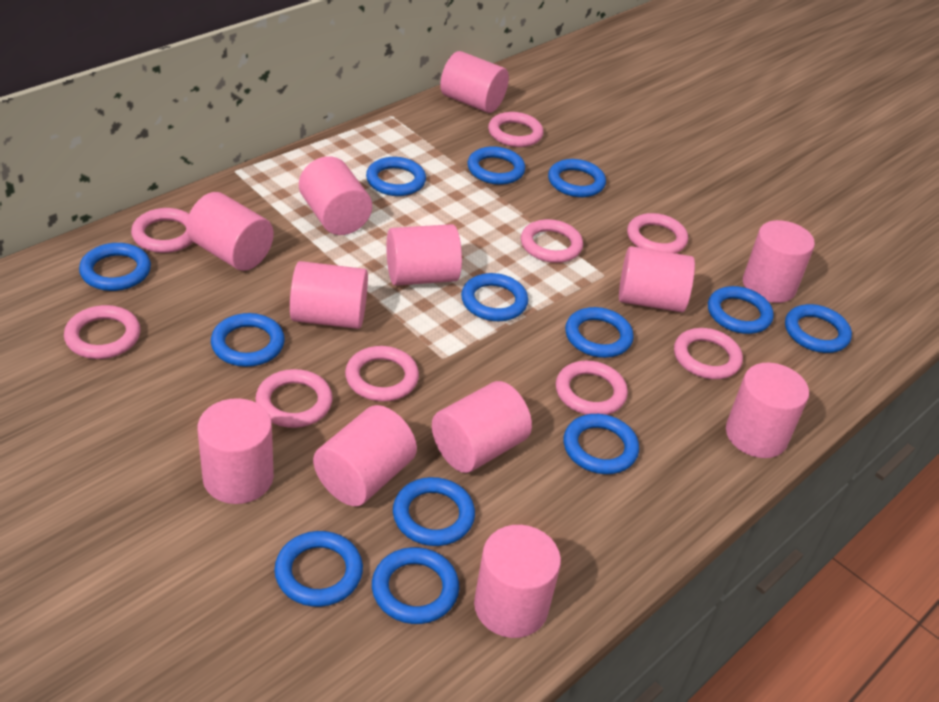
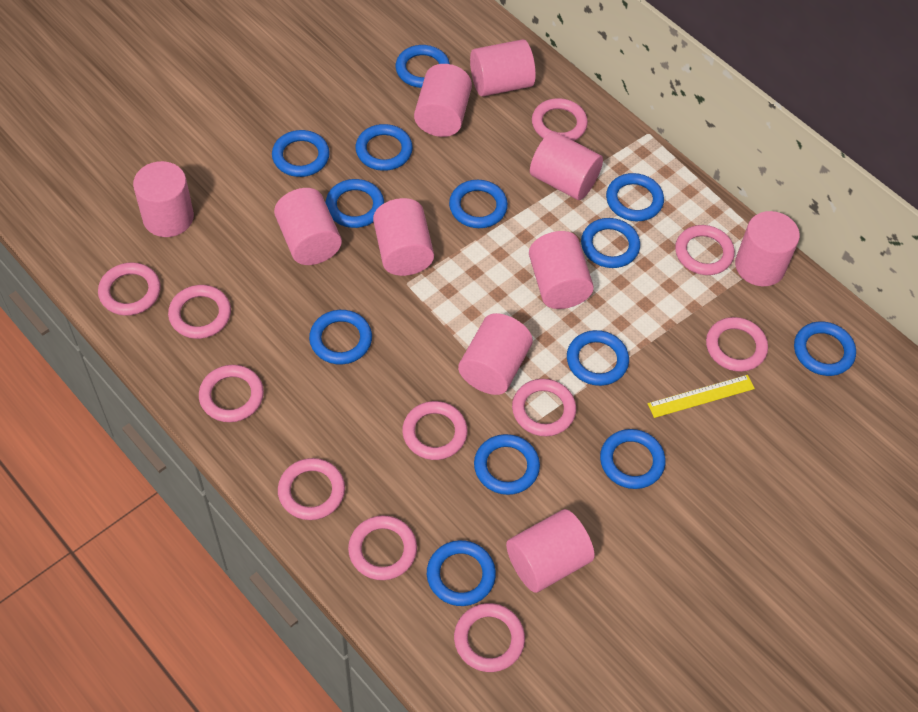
pink cylinder: [186,192,274,271] [197,398,274,504] [290,261,368,329] [299,156,372,235] [313,405,417,506] [386,224,462,286] [432,381,532,473] [440,51,509,113] [474,525,561,638] [619,246,695,312] [726,363,809,458] [743,220,815,303] = 12 -> [133,161,194,237] [274,188,342,265] [373,198,434,276] [414,64,472,137] [458,313,533,395] [470,39,536,97] [506,509,595,593] [529,231,594,309] [530,131,603,200] [735,211,800,286] = 10
pink ring: [64,305,141,359] [131,208,193,253] [255,369,333,428] [345,346,419,402] [488,112,544,147] [521,219,583,263] [556,361,628,415] [627,213,688,253] [674,328,743,379] = 9 -> [98,262,161,316] [168,285,231,339] [199,365,264,422] [278,458,345,520] [348,515,417,580] [402,401,468,460] [454,603,525,672] [512,379,576,436] [532,98,588,141] [675,225,735,275] [706,317,768,372] = 11
yellow ruler: none = 0 -> [648,375,755,418] = 1

